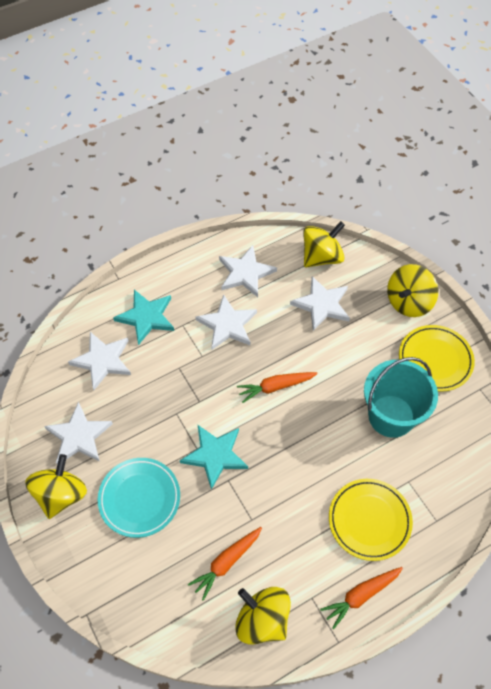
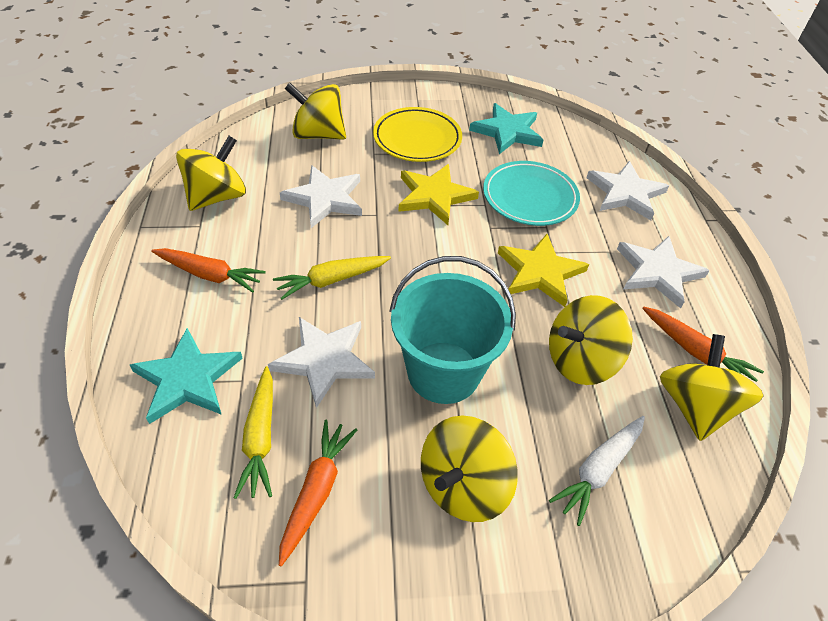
white carrot: none = 0 -> [549,416,645,526] = 1
white star: [44,402,113,464] [68,332,131,390] [195,294,257,350] [219,245,277,297] [290,276,350,331] = 5 -> [268,317,375,408] [280,165,362,228] [586,161,669,220] [617,236,710,308] = 4
yellow carrot: none = 0 -> [234,366,273,499] [273,256,391,300] = 2
yellow plate: [329,479,413,561] [399,325,475,392] = 2 -> [373,107,462,162] = 1
yellow spinning top: [25,454,87,519] [235,587,291,645] [303,221,345,267] [387,264,438,317] = 4 -> [176,136,246,211] [285,82,346,140] [421,415,518,522] [549,295,633,385] [660,334,764,441] = 5
yellow star: none = 0 -> [398,164,479,225] [498,234,589,307] = 2

